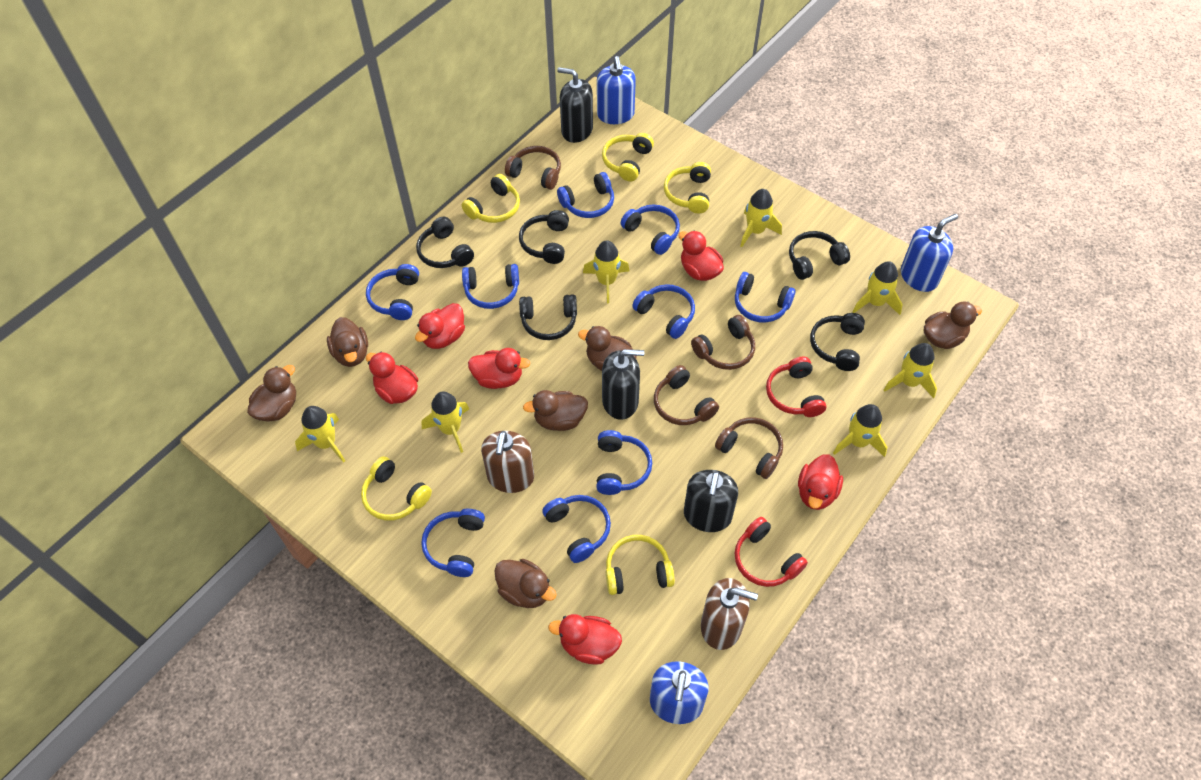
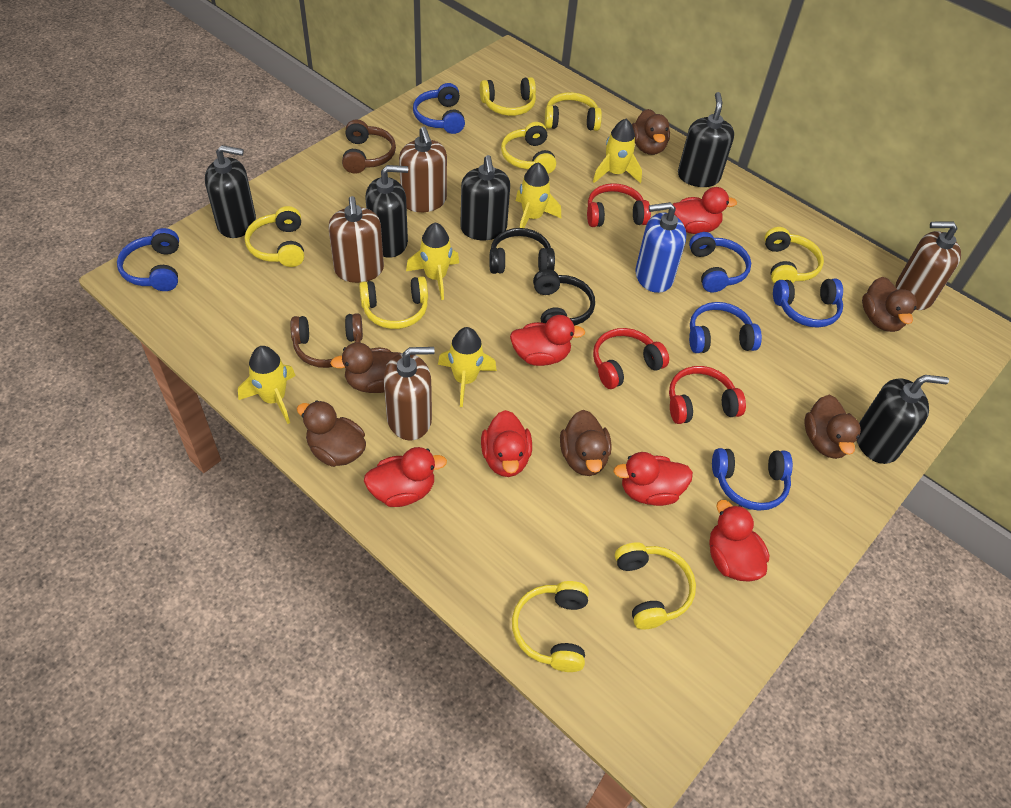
black headphones: [416,217,474,268] [519,210,569,264] [519,294,577,340] [789,231,850,280] [810,313,865,371] = 5 -> [490,228,555,274] [533,269,595,326] = 2
black soap dispenser: [557,67,593,143] [602,349,644,420] [684,470,738,532] = 3 -> [205,145,256,238] [366,165,408,258] [460,155,510,240] [678,92,734,187] [857,375,949,464] = 5
blue headphones: [366,264,419,320] [421,509,485,577] [462,264,519,309] [542,495,611,563] [557,172,614,218] [596,430,652,495] [621,204,680,255] [632,284,695,339] [735,272,796,323] = 9 -> [117,228,179,291] [413,83,465,134] [689,232,751,292] [689,302,762,353] [712,448,793,511] [773,278,843,328] = 6
blue soap dispenser: [597,56,636,124] [650,661,709,724] [901,214,958,292] = 3 -> [635,202,686,293] = 1
brown headphones: [505,146,561,190] [654,365,719,425] [691,315,755,370] [715,417,783,479] = 4 -> [290,313,363,368] [342,119,396,174] = 2
brown soap dispenser: [481,431,534,493] [701,578,758,650] = 2 -> [328,196,384,283] [384,347,435,440] [399,127,447,212] [895,221,961,310] = 4
red headphones: [734,517,808,587] [766,357,826,417] = 2 -> [587,183,651,227] [593,328,669,389] [669,366,746,424] = 3
yellow headphones: [361,456,432,521] [462,174,520,223] [602,133,654,181] [606,535,675,595] [664,162,711,213] = 5 -> [245,206,304,267] [359,276,428,329] [480,77,536,116] [501,122,556,174] [512,581,589,672] [545,92,602,131] [615,542,696,629] [764,227,824,284] = 8
yellow rocket: [295,406,345,463] [422,391,469,453] [583,240,629,303] [740,189,782,247] [833,404,887,457] [852,261,903,315] [884,343,937,398] = 7 -> [238,346,296,424] [406,222,459,300] [438,327,497,407] [516,162,561,228] [593,119,642,184] = 5

